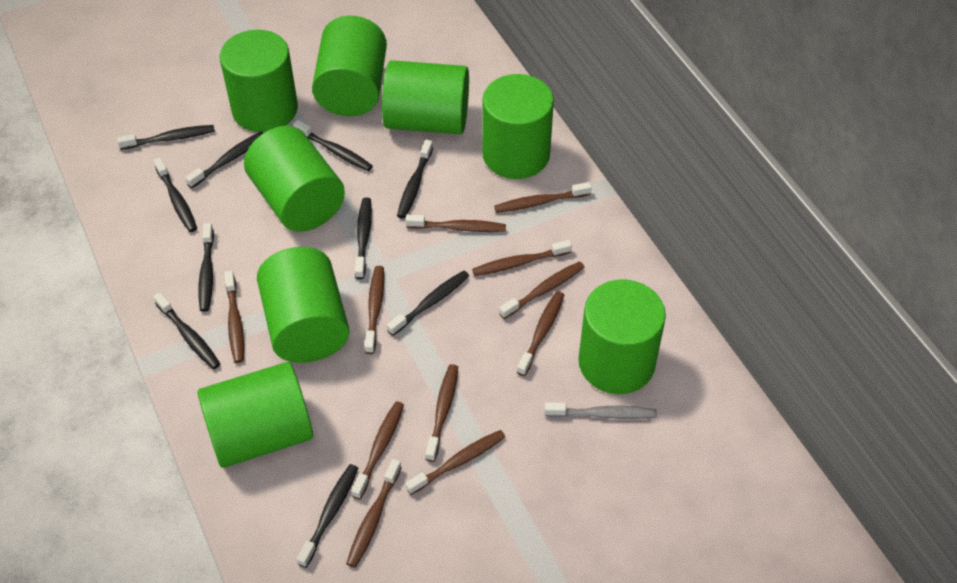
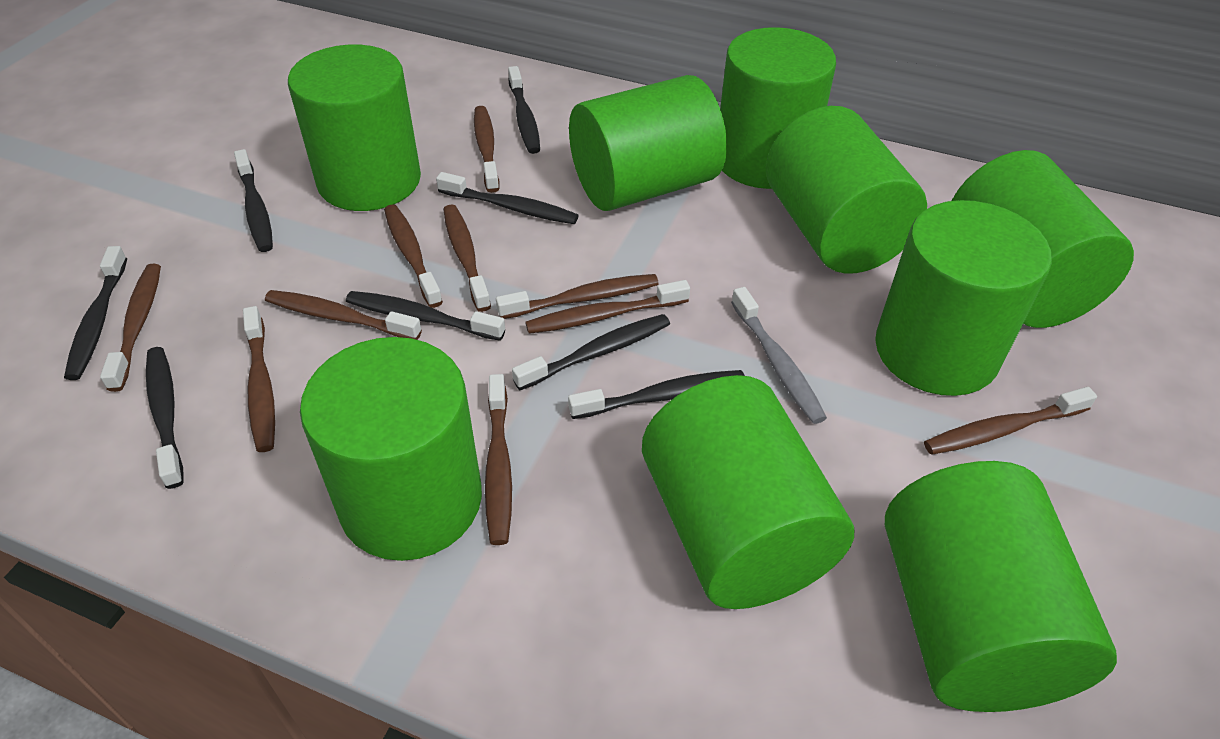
black toothbrush: [117,125,215,150] [153,157,197,232] [153,292,220,369] [185,131,263,188] [199,223,214,312] [293,120,373,171] [297,464,358,568] [355,198,372,279] [387,271,469,336] [397,140,433,219] = 10 -> [64,246,127,380] [146,347,184,489] [234,149,273,252] [346,291,505,341] [436,172,579,224] [508,66,540,154] [512,314,670,390] [568,370,745,419] = 8
brown toothbrush: [224,270,244,363] [346,459,402,568] [351,401,404,499] [365,266,384,354] [405,215,506,232] [405,430,505,495] [425,364,458,462] [472,240,572,276] [494,182,591,213] [499,261,584,319] [517,291,564,376] = 11 -> [100,264,161,392] [243,306,275,452] [265,290,422,340] [384,205,443,308] [443,204,491,312] [474,106,499,193] [485,374,512,545] [496,274,659,319] [525,280,690,334] [924,387,1097,455] = 10
green cylinder: [198,362,313,468] [220,30,298,132] [244,126,345,232] [257,247,350,363] [312,16,387,116] [382,60,469,134] [482,74,554,179] [578,279,666,394] = 8 -> [288,45,421,211] [300,337,482,561] [569,75,727,211] [642,375,854,609] [720,27,836,189] [766,106,927,274] [875,200,1052,396] [885,461,1117,712] [952,150,1134,328] = 9

